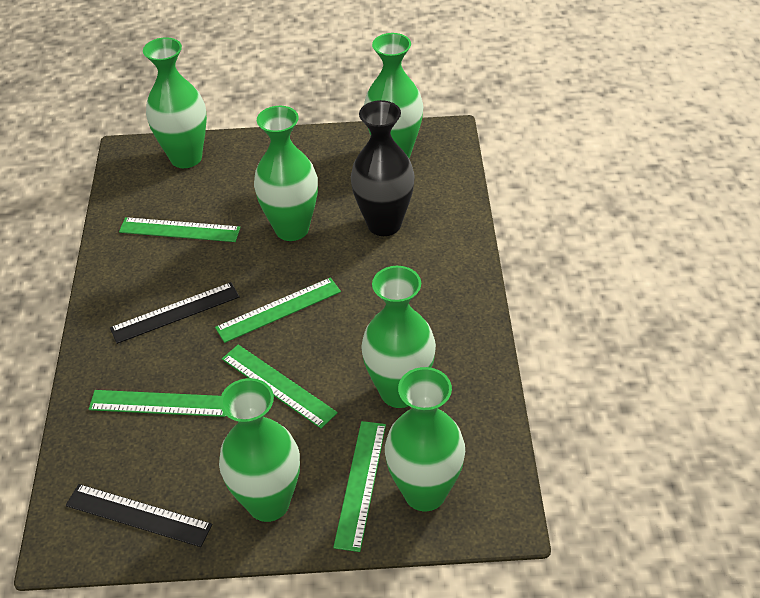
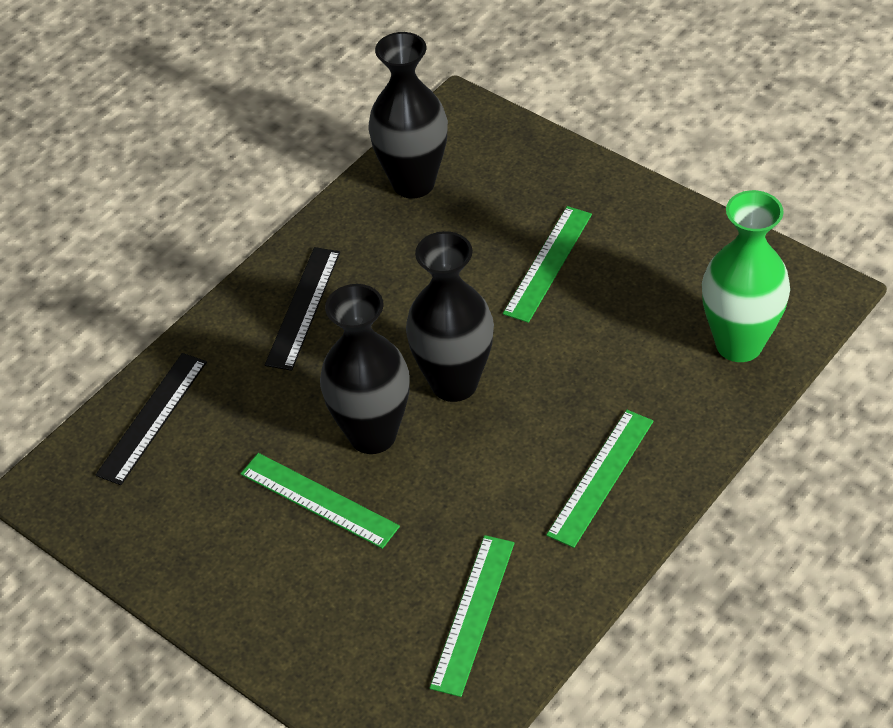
black vase: [351,100,415,236] = 1 -> [320,284,410,454] [368,32,448,198] [406,231,494,402] = 3
green ruler: [88,390,226,417] [119,217,241,242] [215,277,341,343] [222,345,338,429] [333,421,386,552] = 5 -> [240,453,400,549] [430,535,515,697] [503,206,592,323] [546,410,653,548] = 4
green vase: [143,37,207,168] [219,378,300,522] [254,106,318,241] [361,266,436,408] [364,33,423,158] [385,367,465,511] = 6 -> [702,190,790,362] = 1

